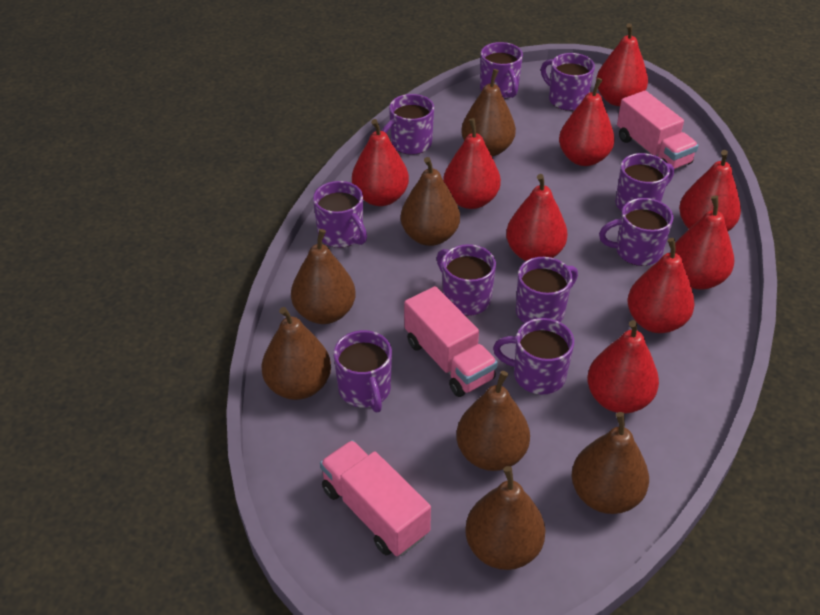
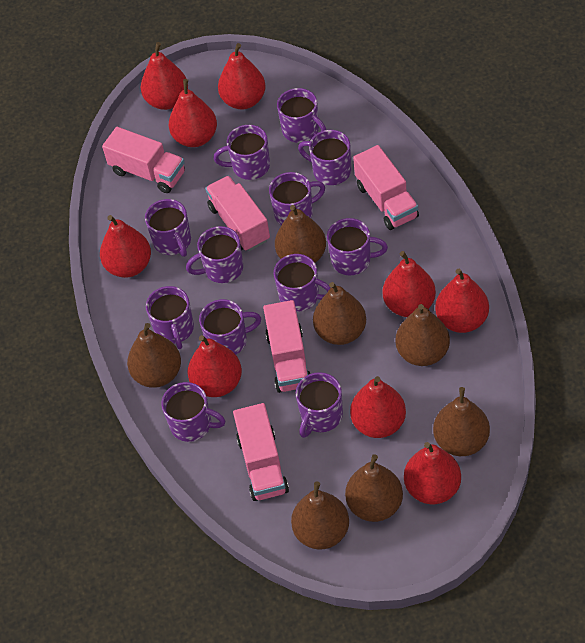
pink truck: [320,440,431,556] [404,286,498,397] [617,90,699,170] = 3 -> [102,127,185,193] [205,176,270,251] [233,403,289,501] [263,300,310,393] [353,145,419,230] = 5
purple mug: [313,181,367,248] [333,330,392,412] [382,94,434,155] [437,244,496,316] [480,42,523,99] [493,318,574,394] [516,257,578,323] [541,53,595,111] [599,198,673,266] [615,153,674,212] = 10 -> [145,199,191,257] [146,286,194,349] [161,382,225,442] [186,226,243,283] [199,299,261,355] [213,125,270,180] [269,172,325,225] [274,254,331,311] [277,88,326,143] [296,372,343,438] [298,130,351,185] [327,218,388,275] = 12

